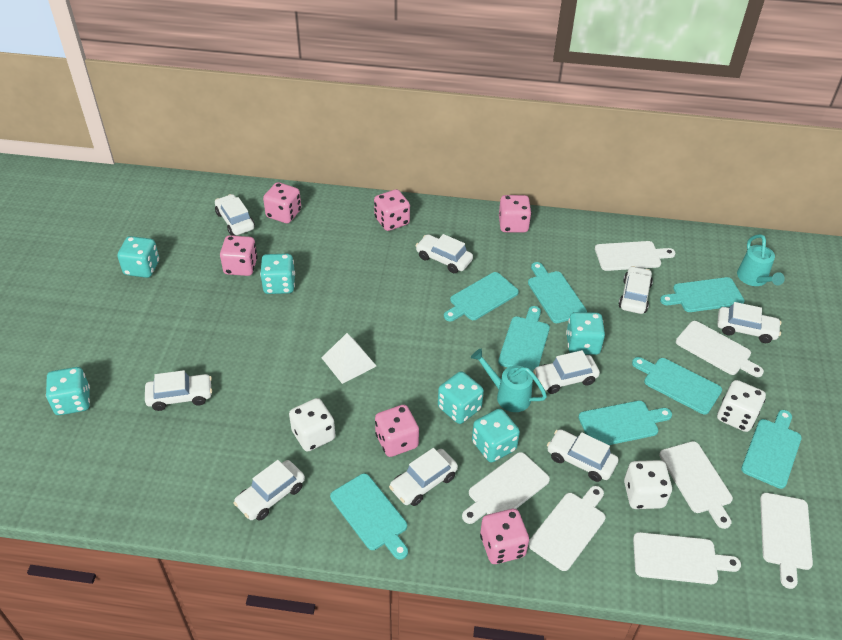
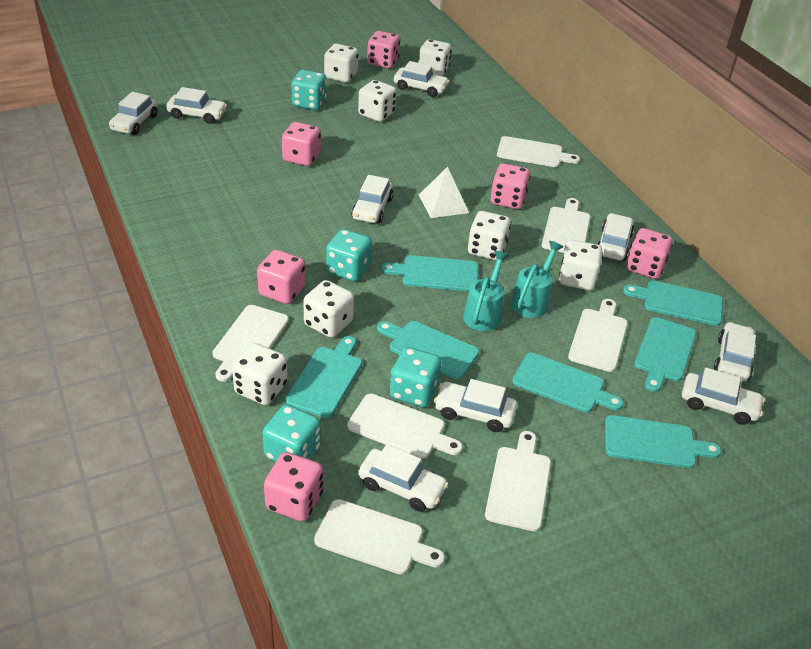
turquoise cutting board: [330,473,408,559] [444,272,519,321] [498,306,550,372] [528,262,587,323] [579,401,672,445] [632,357,722,415] [660,277,745,312] [741,410,802,489] = 8 -> [285,336,362,418] [377,321,479,379] [382,255,478,291] [512,353,623,412] [605,415,721,468] [623,280,723,326] [634,317,696,392] = 7
turquoise dice: [46,367,90,415] [117,236,159,278] [260,254,295,294] [438,371,484,424] [472,409,520,462] [566,312,605,355] = 6 -> [263,404,321,462] [291,70,327,110] [326,229,372,281] [390,347,441,407] = 4
white dice: [289,398,335,452] [624,460,672,509] [717,380,766,432] = 3 -> [232,343,288,405] [303,280,354,338] [324,44,358,83] [358,80,396,122] [419,39,451,76] [468,211,511,260] [559,240,603,290] = 7

